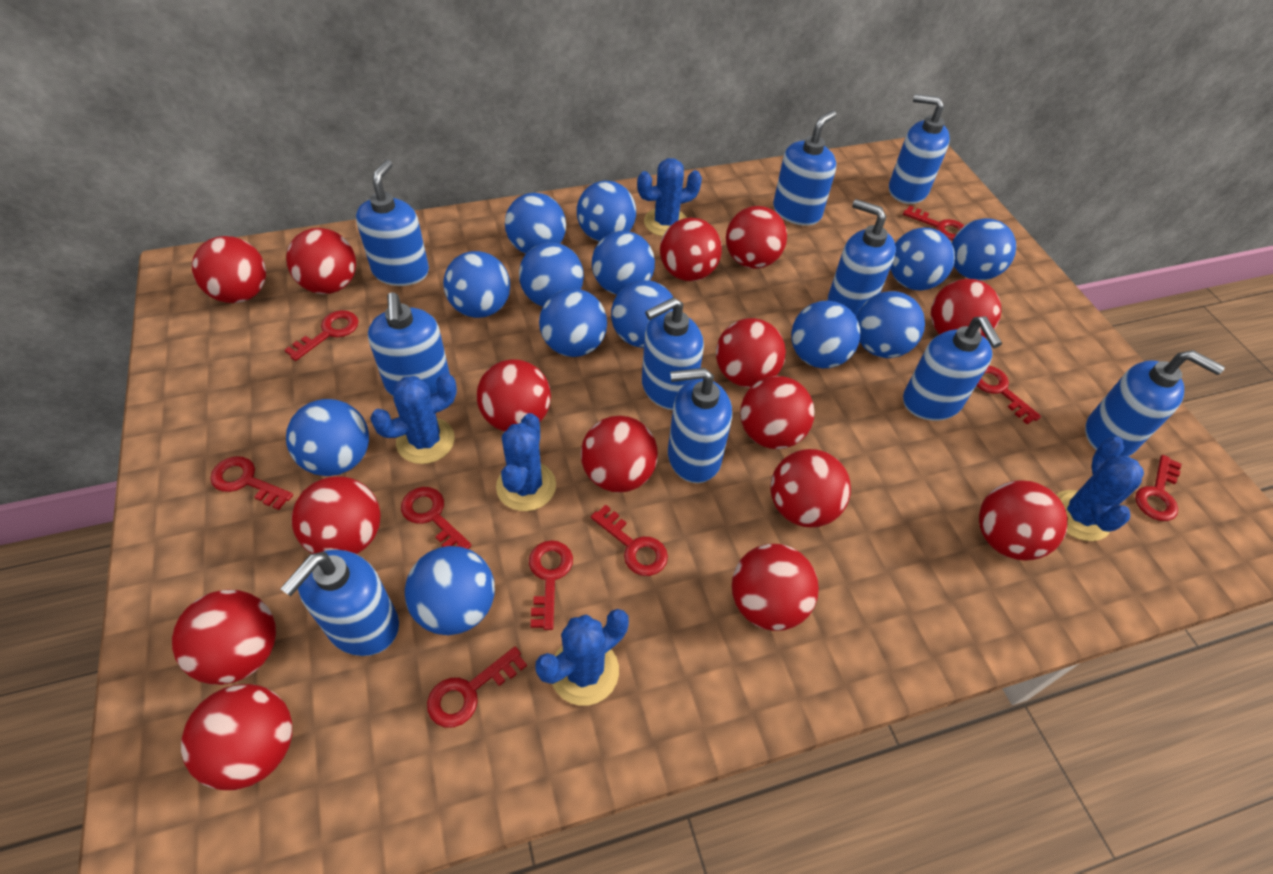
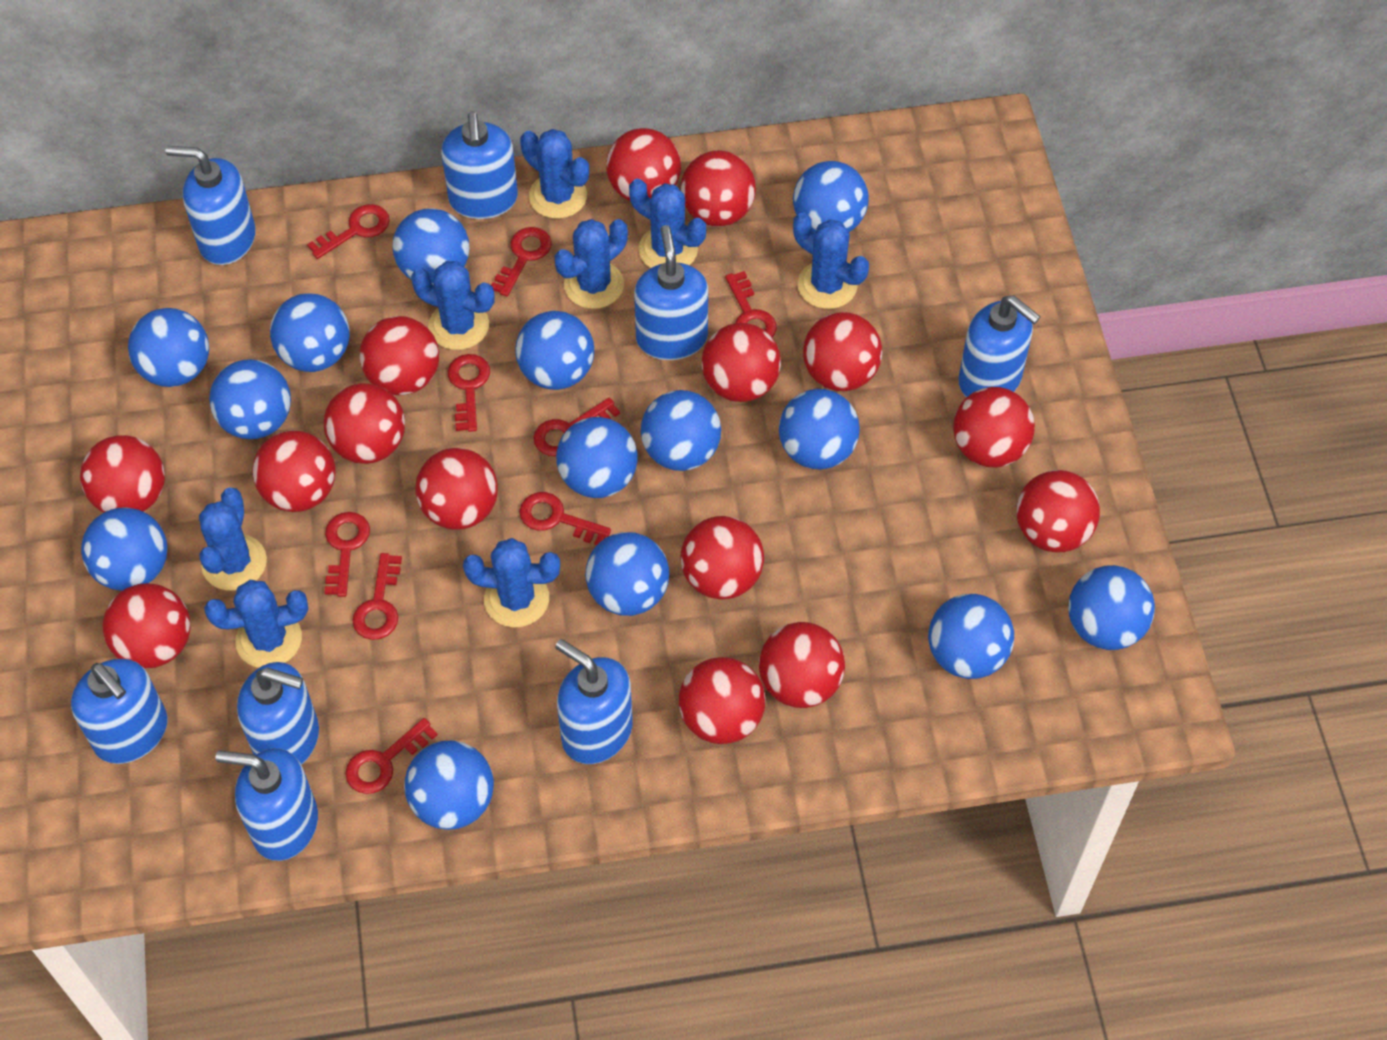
blue ball: [286,399,369,476] [405,546,495,635] [443,251,510,318] [505,193,566,254] [519,242,584,307] [539,288,607,357] [577,180,636,242] [592,231,655,295] [611,280,673,348] [791,301,860,368] [857,291,925,358] [890,228,955,291] [952,218,1016,280] = 13 -> [81,507,167,591] [128,308,209,387] [209,359,291,439] [270,293,350,372] [392,208,469,285] [404,741,494,830] [515,311,594,390] [556,417,638,498] [585,532,669,616] [641,390,721,471] [779,389,860,469] [793,161,869,233] [928,594,1014,679] [1068,565,1155,650] = 14
blue cactus: [370,373,457,464] [496,413,556,511] [536,609,629,706] [637,158,702,236] [1056,437,1144,541] = 5 -> [199,487,267,591] [204,580,308,668] [411,261,495,350] [463,538,560,627] [520,129,589,219] [554,219,628,309] [629,179,706,268] [793,212,869,309] = 8
blue soap dispenser: [280,550,399,656] [356,160,429,286] [368,292,450,396] [642,297,704,410] [668,368,732,483] [773,110,836,226] [828,199,896,318] [889,94,950,204] [903,316,1002,421] [1085,350,1225,457] = 10 -> [71,659,168,764] [166,146,256,265] [215,748,318,861] [237,662,319,765] [441,112,518,219] [555,639,633,764] [634,225,708,360] [959,295,1041,398] = 8

